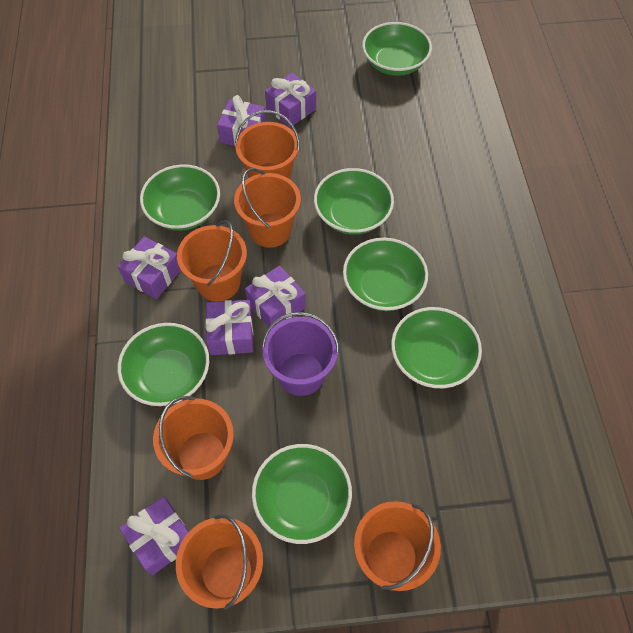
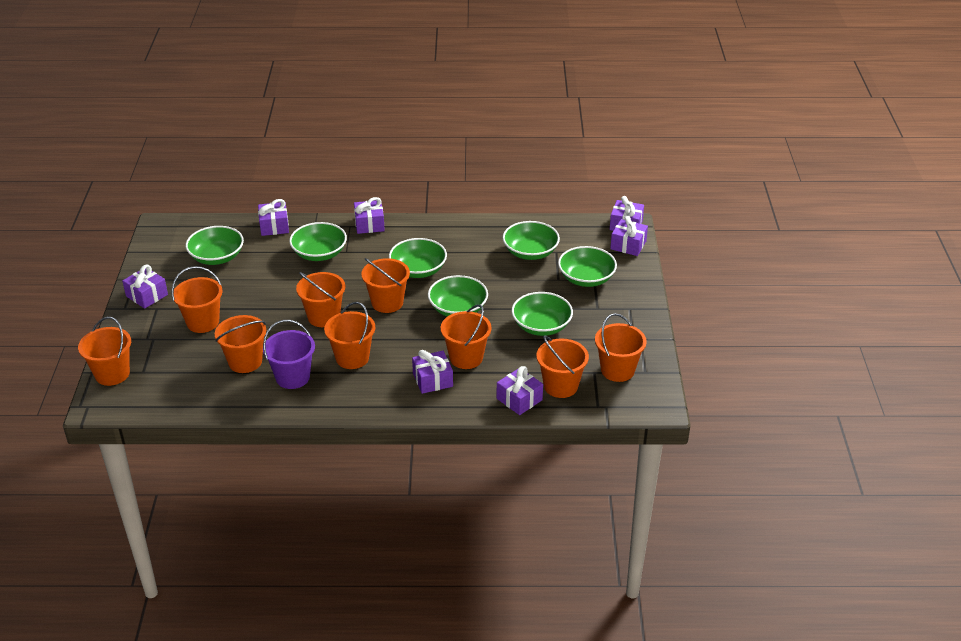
orange bucket: [153,396,234,480] [176,514,263,610] [177,220,247,302] [234,168,301,248] [235,110,300,179] [354,501,441,591] = 6 -> [78,317,131,386] [171,266,223,333] [215,315,266,373] [296,272,345,327] [324,302,375,369] [361,258,410,313] [441,304,492,369] [536,335,589,398] [595,313,647,382] = 9
purple gift: [118,236,181,299] [119,496,189,575] [205,300,254,355] [217,95,266,146] [245,266,306,328] [265,73,316,127] = 6 -> [122,265,168,309] [258,199,289,236] [354,197,385,234] [412,350,453,394] [497,366,543,415] [610,196,644,231] [610,215,648,256] = 7

